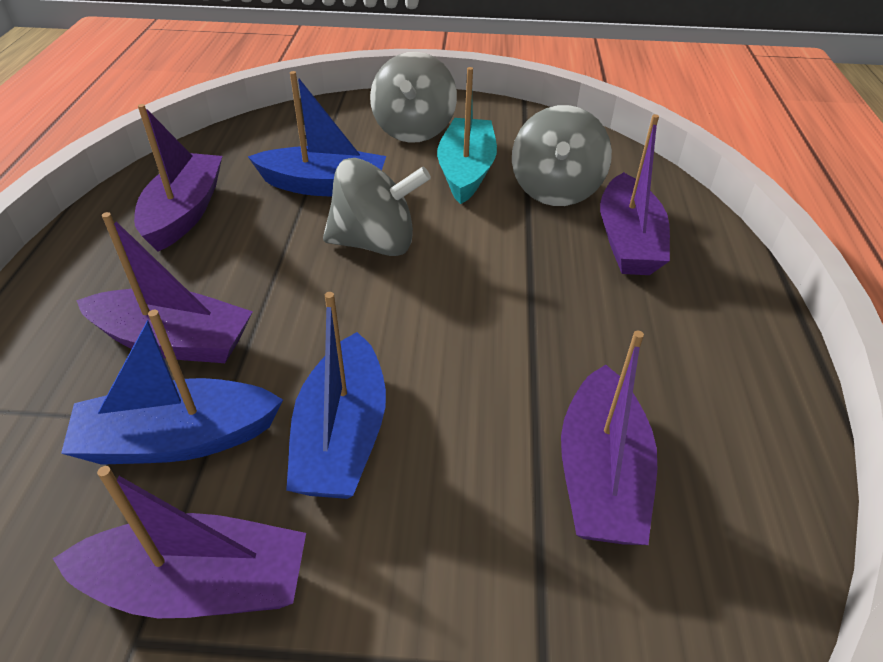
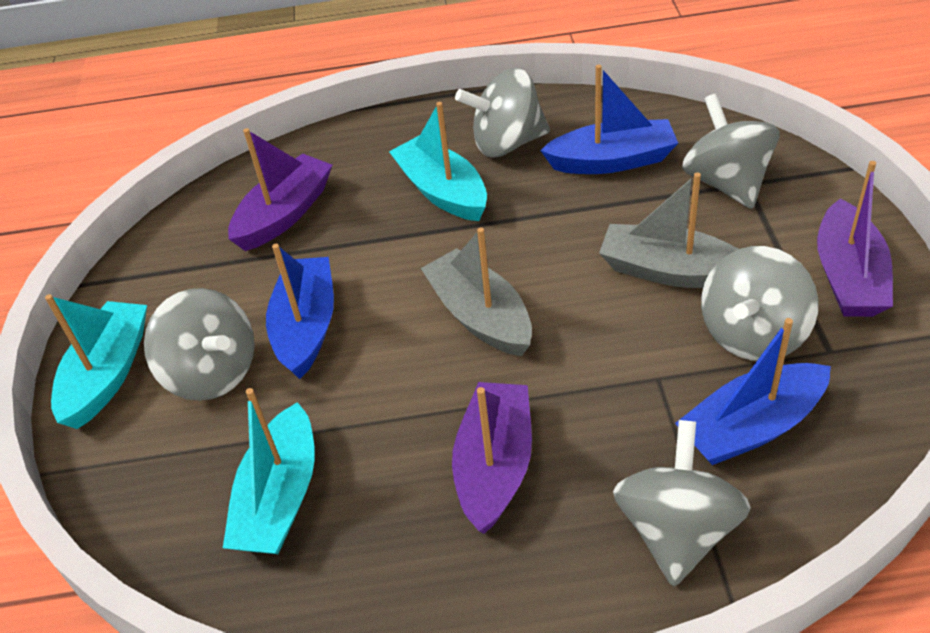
grey boat: none = 0 -> [421,228,532,356] [599,173,738,288] = 2
grey spinning top: [323,158,431,256] [370,52,457,143] [512,105,612,206] = 3 -> [144,288,255,401] [455,68,550,157] [613,420,751,587] [682,94,779,209] [701,246,818,361] = 5
purple boat: [52,466,306,618] [76,212,253,363] [134,104,222,252] [561,331,657,545] [600,114,670,275] = 5 -> [228,128,332,251] [452,382,532,534] [817,161,893,317] = 3
turquoise boat: [437,67,497,204] = 1 -> [45,294,147,429] [223,388,315,554] [389,102,487,221] = 3

